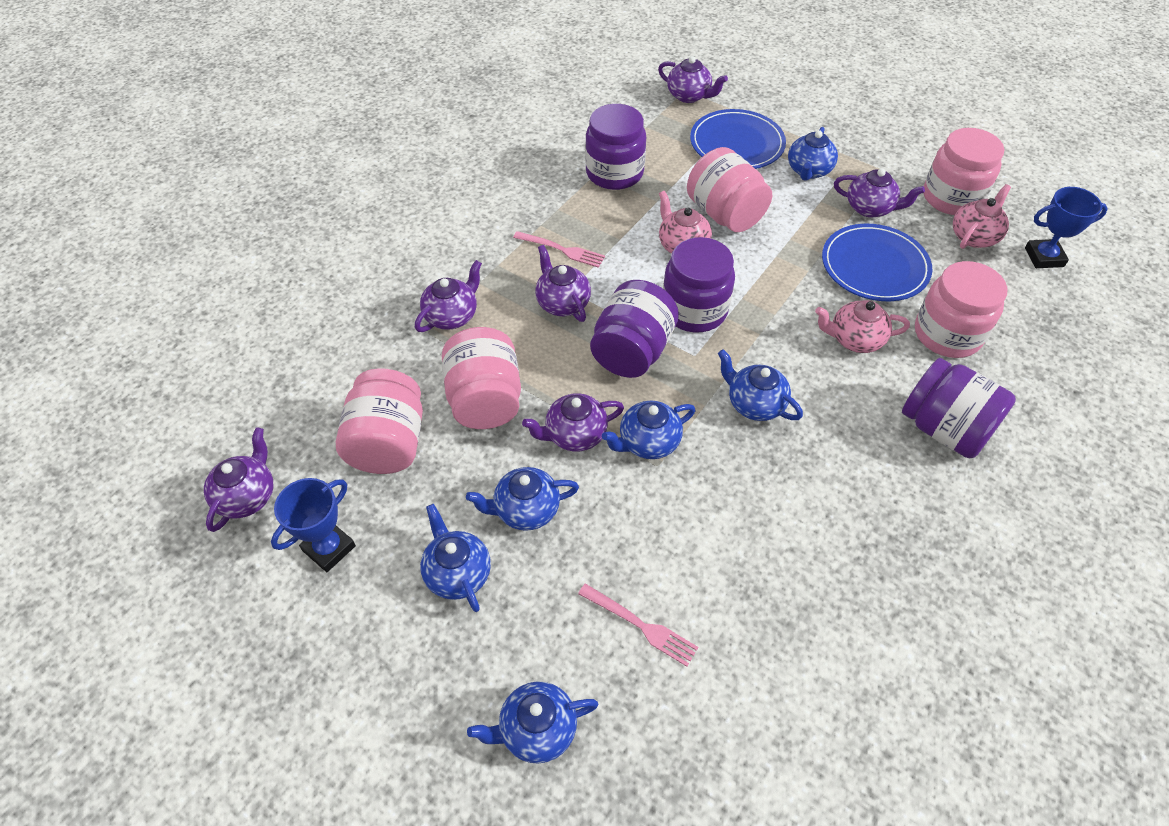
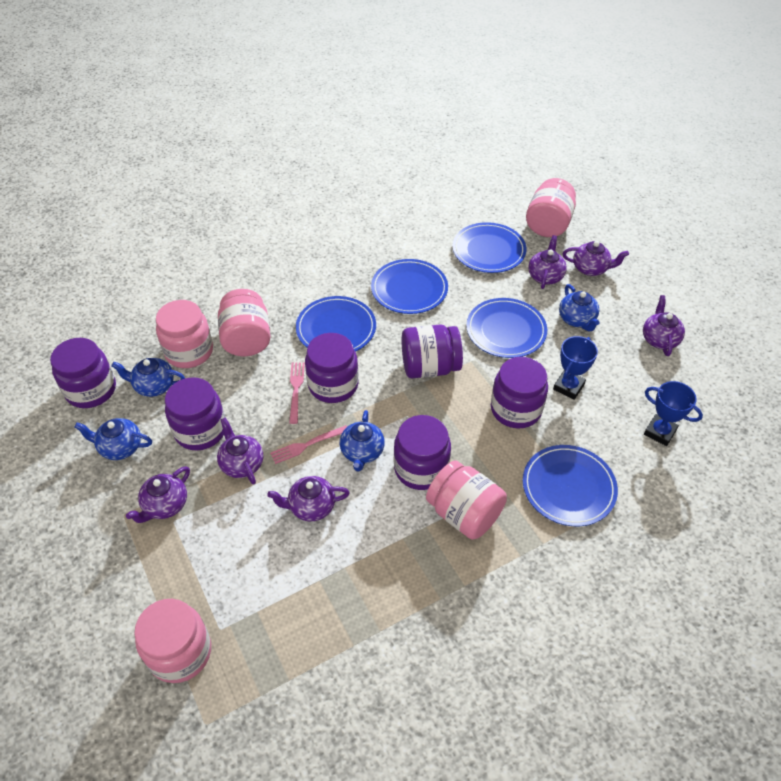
blue plate: [690,109,786,169] [822,224,932,301] = 2 -> [296,296,376,352] [371,259,448,314] [452,222,527,273] [466,298,547,358] [523,445,618,526] = 5
blue teapot: [420,504,491,612] [466,467,579,531] [467,682,599,763] [602,400,695,459] [718,349,803,421] [788,127,838,181] = 6 -> [74,418,152,460] [111,358,185,397] [340,410,385,471] [559,284,600,331] = 4
pink teapot: [659,191,712,254] [815,300,910,353] [953,184,1011,249] = 3 -> none = 0
purple jar: [585,104,646,190] [590,280,679,378] [663,237,735,332] [902,358,1016,459] = 4 -> [50,338,116,408] [165,377,225,450] [305,333,359,403] [394,415,451,490] [402,325,463,379] [491,357,548,428] = 6

